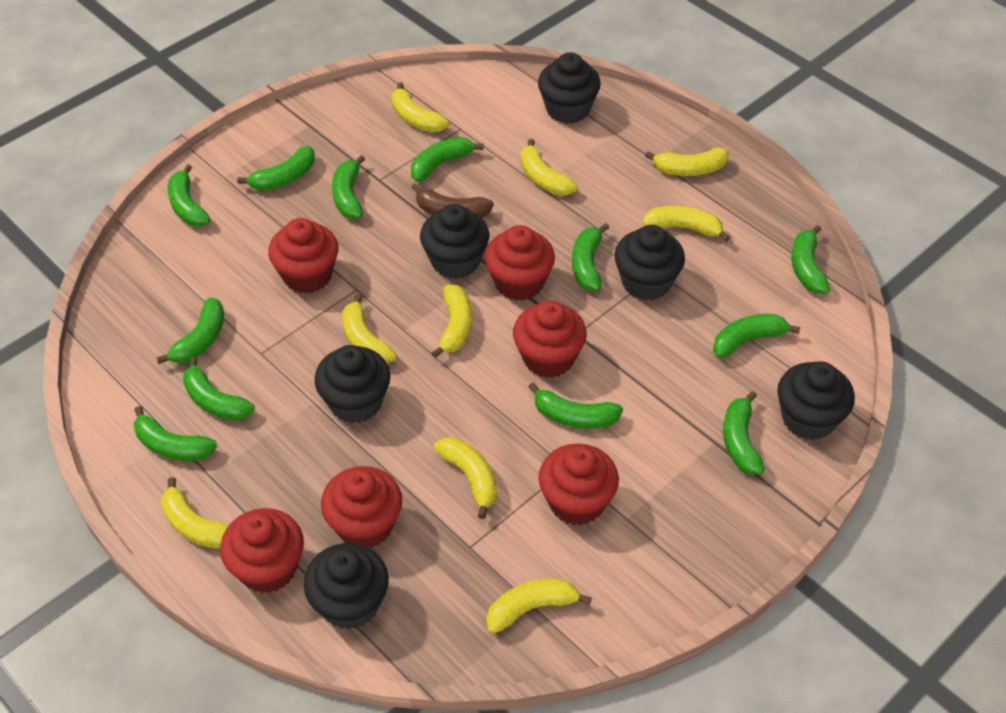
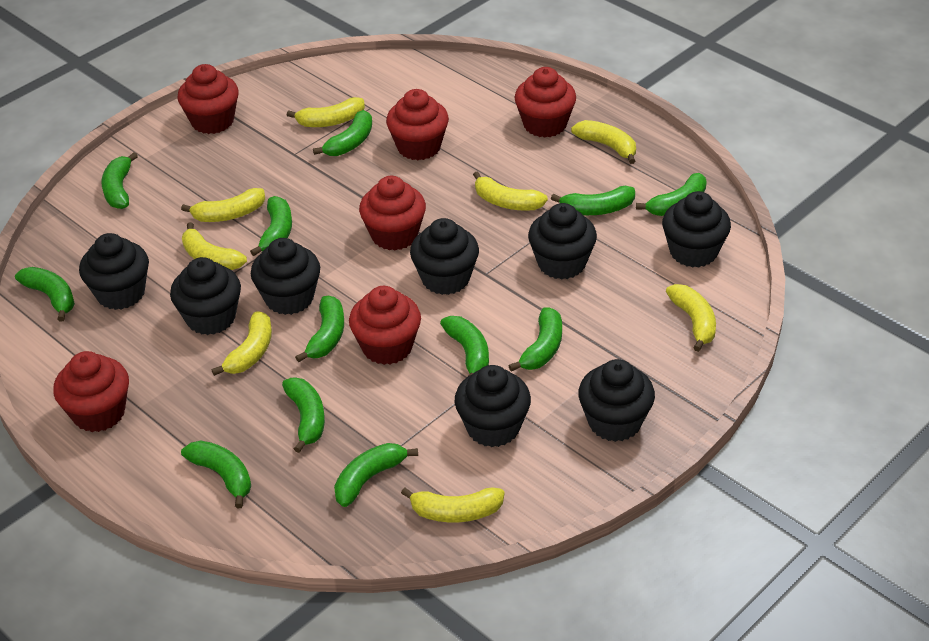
black cupcake: [304,543,389,630] [314,345,391,423] [420,204,489,279] [538,52,601,124] [615,225,685,301] [777,361,855,440] = 6 -> [79,233,149,310] [170,257,241,335] [251,238,320,315] [410,218,479,295] [455,365,531,447] [528,203,597,280] [578,359,655,442] [662,191,731,268] = 8
brown banana: [411,183,494,218] = 1 -> none = 0
yellow banana: [161,477,229,549] [342,294,397,363] [391,82,449,132] [431,285,472,358] [434,437,497,519] [486,578,592,634] [521,139,577,196] [642,206,730,242] [645,148,729,176] = 9 -> [181,188,265,222] [182,222,247,270] [212,311,272,376] [287,97,365,127] [401,487,504,522] [473,171,548,211] [571,120,636,164] [666,284,716,352] = 8

